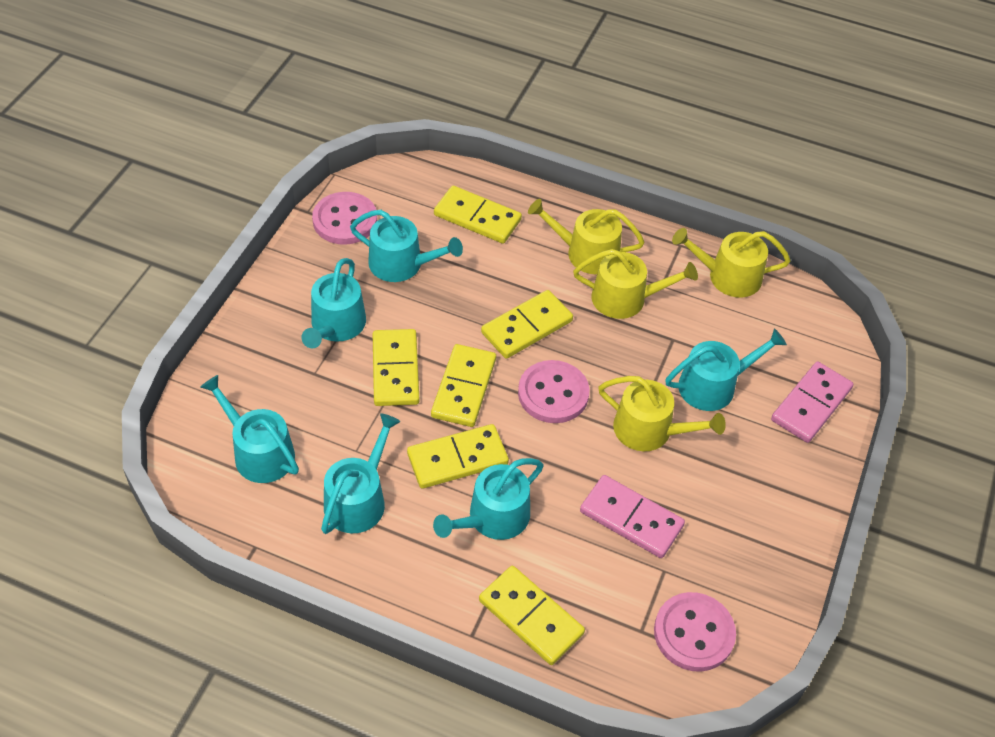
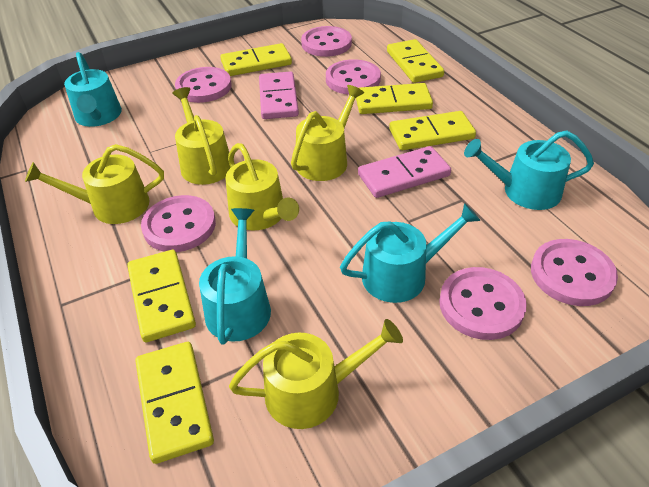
pink button: [312,192,377,245] [518,360,589,423] [654,592,736,672] = 3 -> [141,195,216,252] [175,67,232,103] [301,26,352,57] [326,59,381,95] [439,267,527,340] [531,239,618,306] = 6
turquoise watering can: [200,375,299,483] [301,258,366,349] [321,413,400,534] [350,210,463,282] [433,458,544,540] [665,329,787,411] = 6 -> [64,52,122,127] [199,208,271,344] [340,203,481,303] [464,130,594,210] = 4
yellow watering can: [528,199,644,274] [573,249,698,319] [598,376,726,451] [672,228,790,297] = 4 -> [25,144,164,224] [172,87,231,185] [225,143,299,230] [229,319,403,429] [291,85,364,181] = 5

